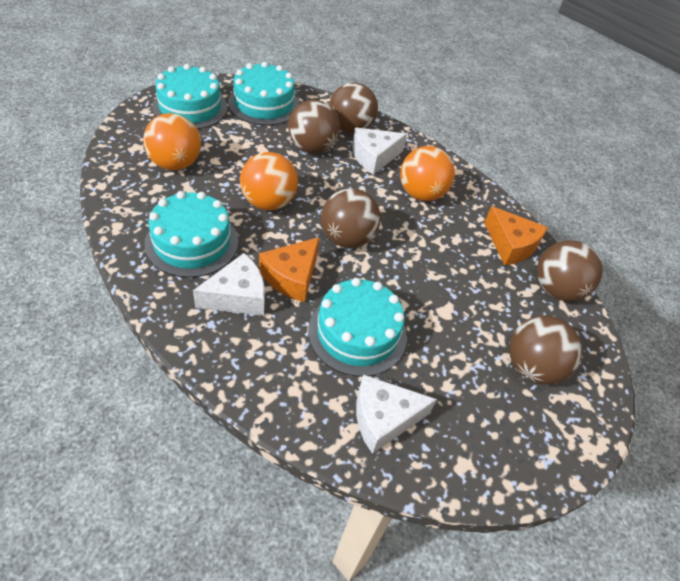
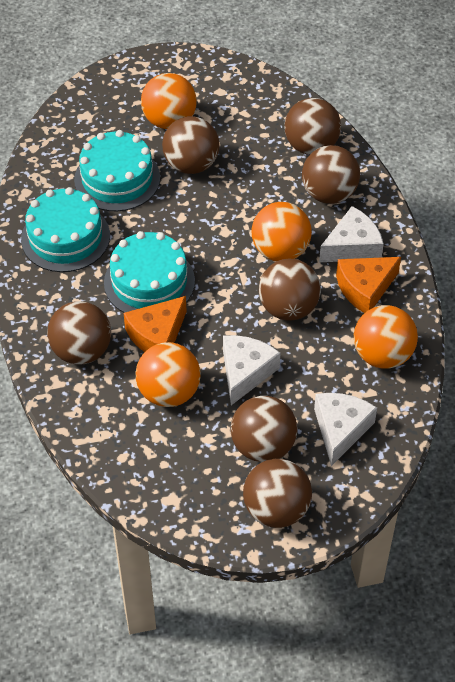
brown ball: [288,100,340,154] [321,188,381,248] [329,82,378,134] [509,315,582,384] [537,240,603,301] = 5 -> [47,301,111,365] [162,116,220,174] [231,396,297,462] [243,459,312,528] [259,259,321,320] [284,98,341,155] [302,145,360,204] = 7
orange ball: [143,113,201,170] [240,152,298,210] [400,146,455,201] = 3 -> [136,342,200,407] [141,73,197,129] [252,202,312,261] [354,305,418,369] = 4
turquoise cake: [145,191,238,278] [152,64,227,129] [228,62,299,125] [308,278,407,377] = 4 -> [21,187,110,272] [74,130,160,211] [104,231,195,313] = 3

